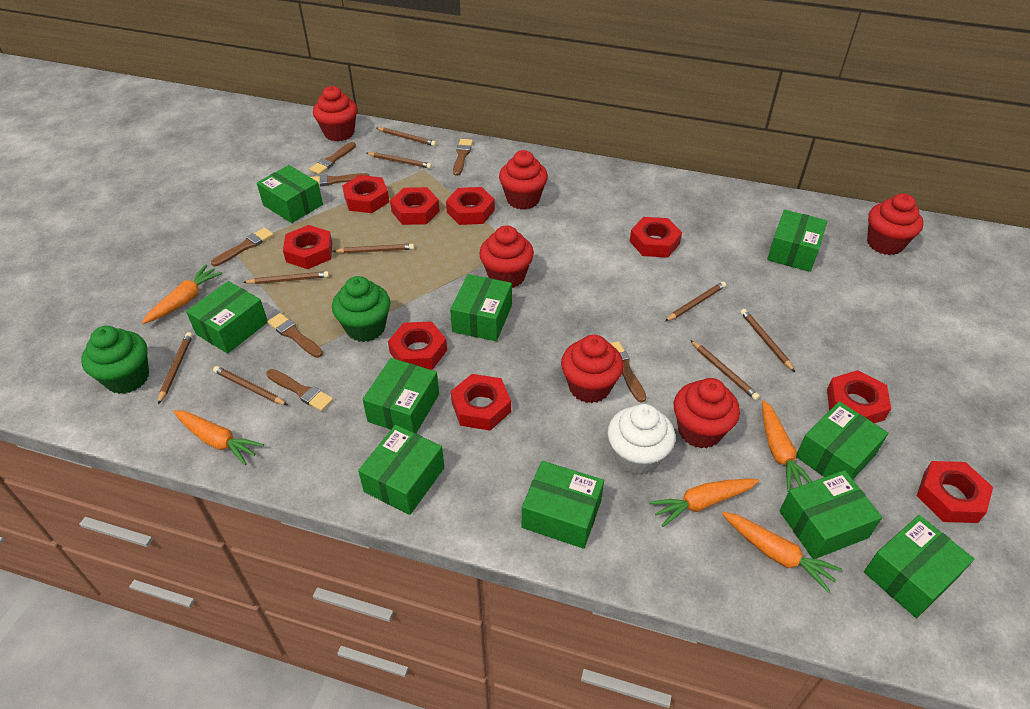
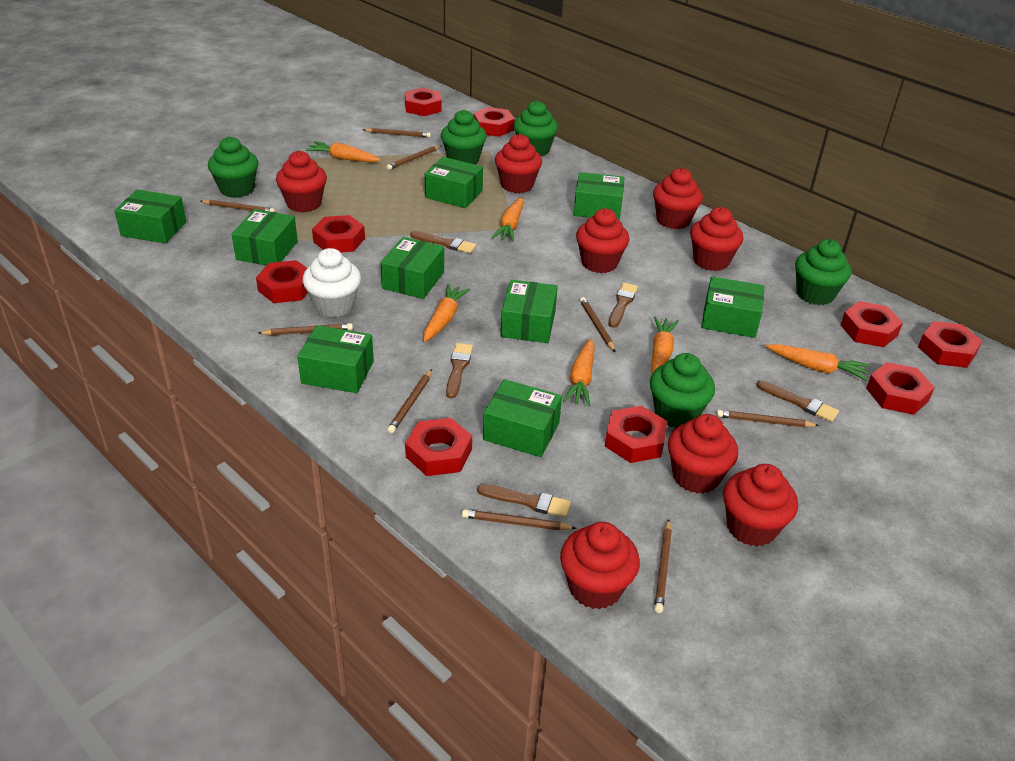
brown brush: [211,228,274,266] [266,369,333,411] [267,313,323,358] [309,142,356,175] [310,173,369,186] [453,139,473,176] [610,341,646,403] = 7 -> [410,231,476,253] [446,343,473,399] [477,484,571,518] [609,283,638,328] [756,380,839,422] = 5
green box: [186,281,268,354] [257,165,323,223] [358,425,445,515] [363,358,439,433] [450,274,512,341] [522,461,604,549] [767,210,828,272] [780,470,882,559] [796,401,888,479] [864,515,974,618] = 10 -> [114,190,186,243] [232,209,298,265] [297,325,374,393] [381,237,444,299] [425,157,483,208] [483,379,562,457] [501,280,558,343] [573,172,624,220] [701,276,764,338] = 9
green cupcake: [81,326,149,394] [332,276,390,342] = 2 -> [208,136,258,198] [441,110,487,165] [513,100,558,156] [650,353,715,428] [795,239,851,305] = 5
orange carrot: [142,265,222,324] [173,410,264,465] [649,479,759,527] [722,512,842,593] [762,400,812,492] = 5 -> [306,141,381,162] [423,284,470,342] [492,197,524,242] [563,339,595,406] [651,316,679,374] [766,344,870,381] = 6
red cupcake: [313,86,357,141] [479,225,534,288] [499,150,548,210] [561,335,624,403] [674,378,740,448] [867,193,923,255] = 6 -> [276,150,327,213] [495,134,542,193] [560,522,640,609] [576,209,629,273] [653,168,703,229] [668,414,738,493] [690,207,743,271] [723,464,798,547] = 8

